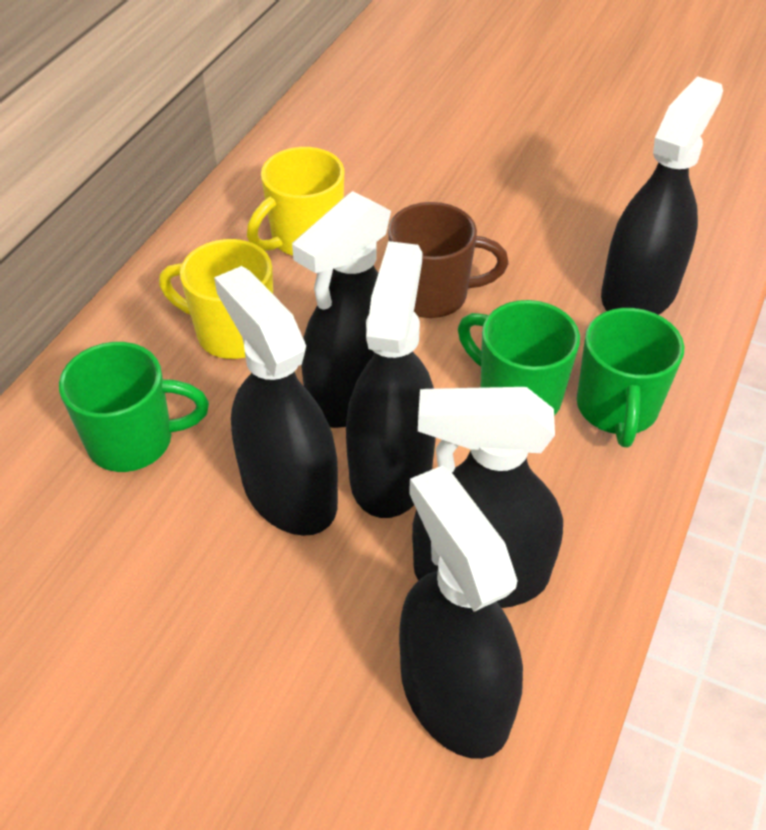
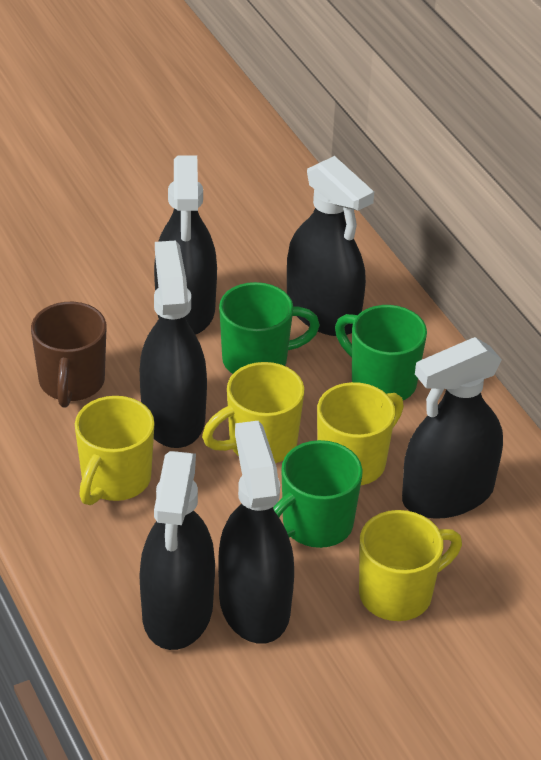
yellow mug: [159,239,273,359] [247,147,344,256] = 2 -> [75,396,154,505] [202,362,304,463] [317,382,404,485] [359,510,462,621] = 4

